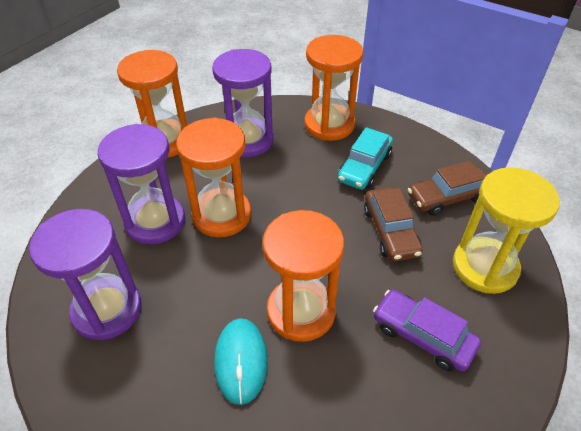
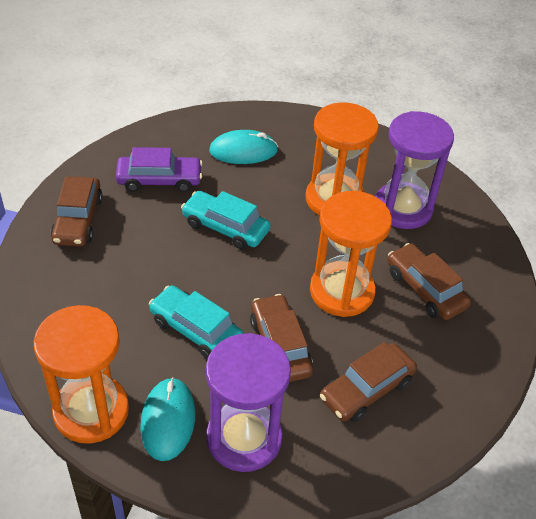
brown car: [364,187,423,261] [408,161,487,216] = 2 -> [51,176,103,247] [250,294,313,382] [320,342,417,422] [388,243,471,320] = 4
orange hourglass: [117,50,187,158] [176,117,251,237] [262,210,344,342] [304,35,363,141] = 4 -> [34,305,129,444] [306,102,379,216] [310,191,392,317] = 3
purple hourglass: [29,209,142,340] [98,124,185,244] [212,49,274,157] = 3 -> [206,333,291,472] [375,111,454,229] = 2
turquoise car: [338,127,393,190] = 1 -> [149,285,243,359] [181,191,270,250] = 2
turquoise mouse: [214,318,268,405] = 1 -> [140,377,195,461] [209,130,278,164] = 2
yellow hourglass: [453,167,560,294] = 1 -> none = 0

